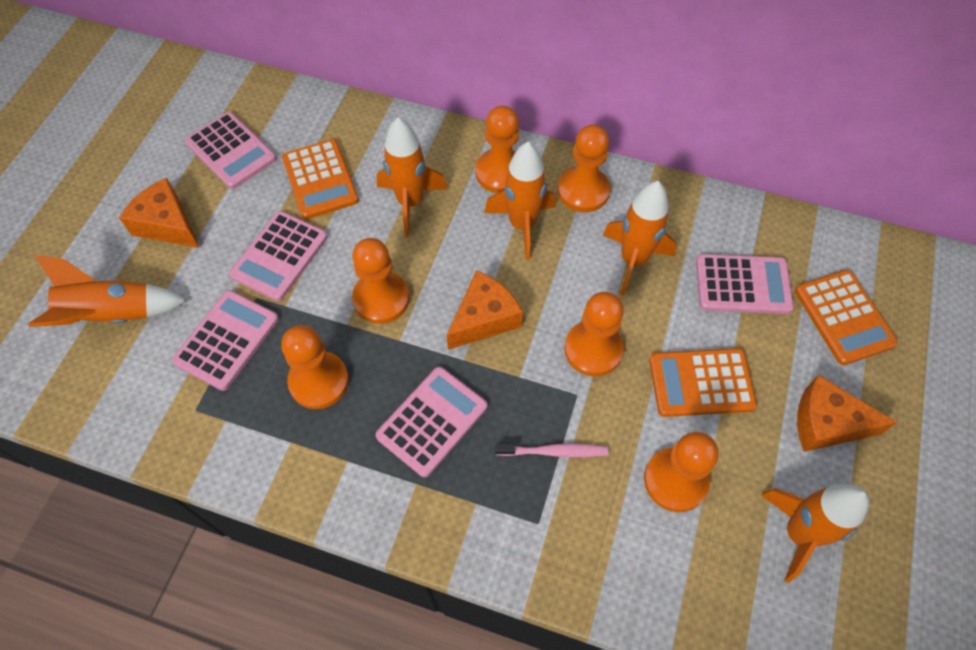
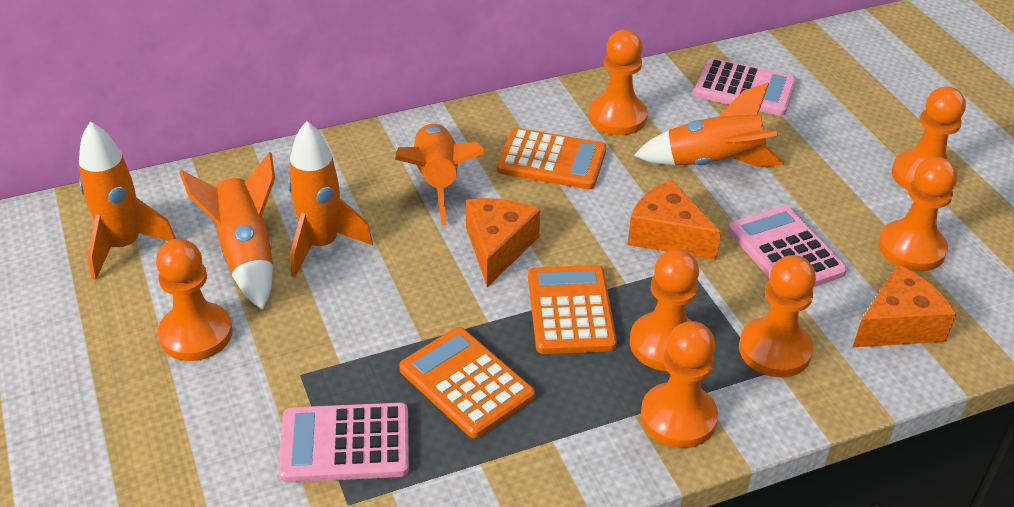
orange pawn: [281,325,349,409] [352,238,409,324] [475,106,519,193] [558,125,611,212] [564,292,624,376] [644,432,718,512] = 6 -> [156,238,233,361] [589,30,648,135] [630,249,699,371] [640,321,718,448] [739,255,816,377] [878,156,957,271] [892,86,966,190] = 7
pink calculator: [172,290,279,391] [185,112,277,189] [229,211,328,301] [376,367,487,477] [696,254,794,314] = 5 -> [278,403,409,482] [694,58,796,116] [728,206,847,287] = 3
pink toothbrush: [496,444,608,457] = 1 -> none = 0

